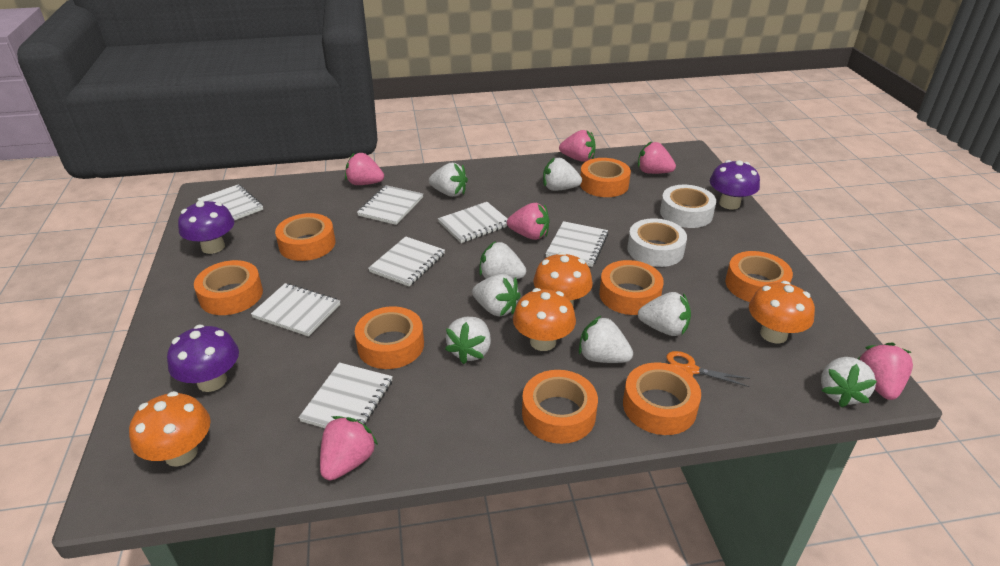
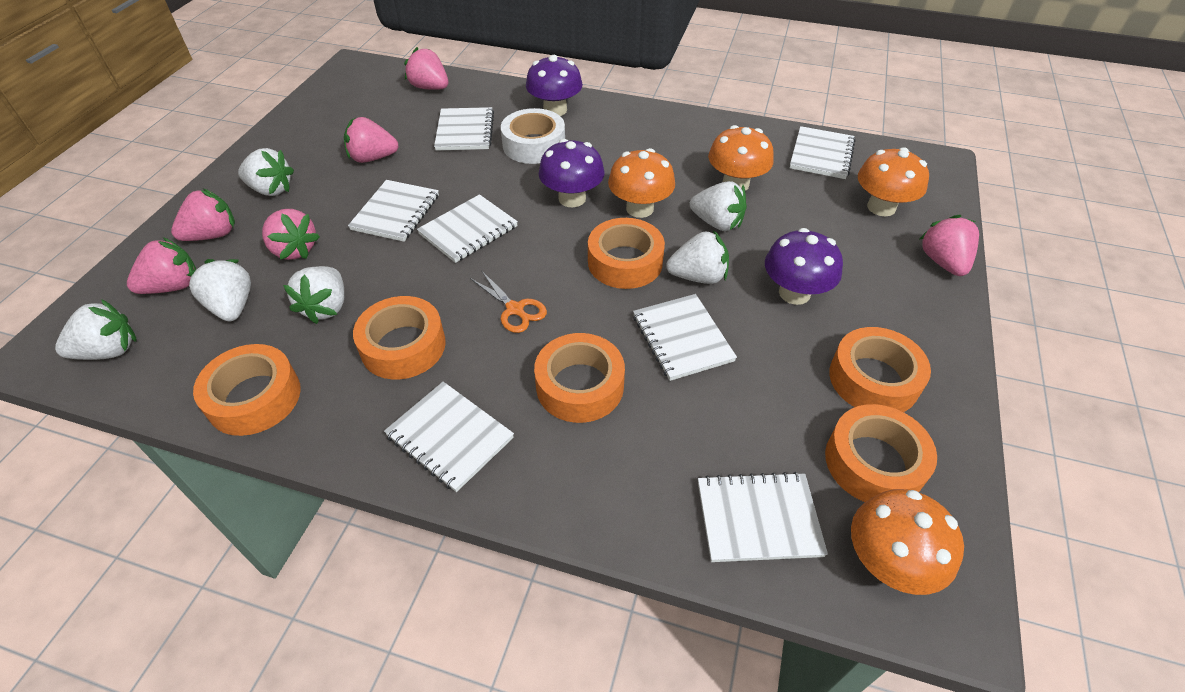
orange tape: [194,260,263,315] [275,213,335,261] [355,306,424,369] [522,370,598,444] [580,158,631,197] [599,260,664,315] [623,362,701,435] [725,251,793,302] = 8 -> [193,344,301,436] [353,296,446,379] [534,333,625,423] [588,218,665,289] [825,404,937,502] [829,327,931,412] = 6
white strawberry: [429,163,468,197] [445,317,491,364] [472,274,521,317] [479,241,526,280] [543,158,582,191] [579,315,633,363] [638,292,691,336] [821,357,877,407] = 8 -> [55,299,137,360] [187,259,251,321] [238,148,294,196] [283,266,344,324] [666,230,729,284] [690,181,747,231] = 6
white tape: [627,218,687,267] [660,185,716,228] = 2 -> [501,108,565,164] = 1

